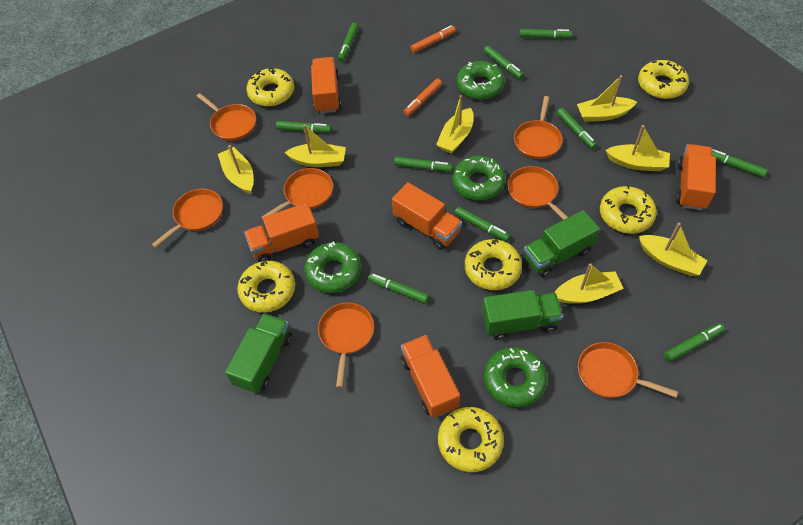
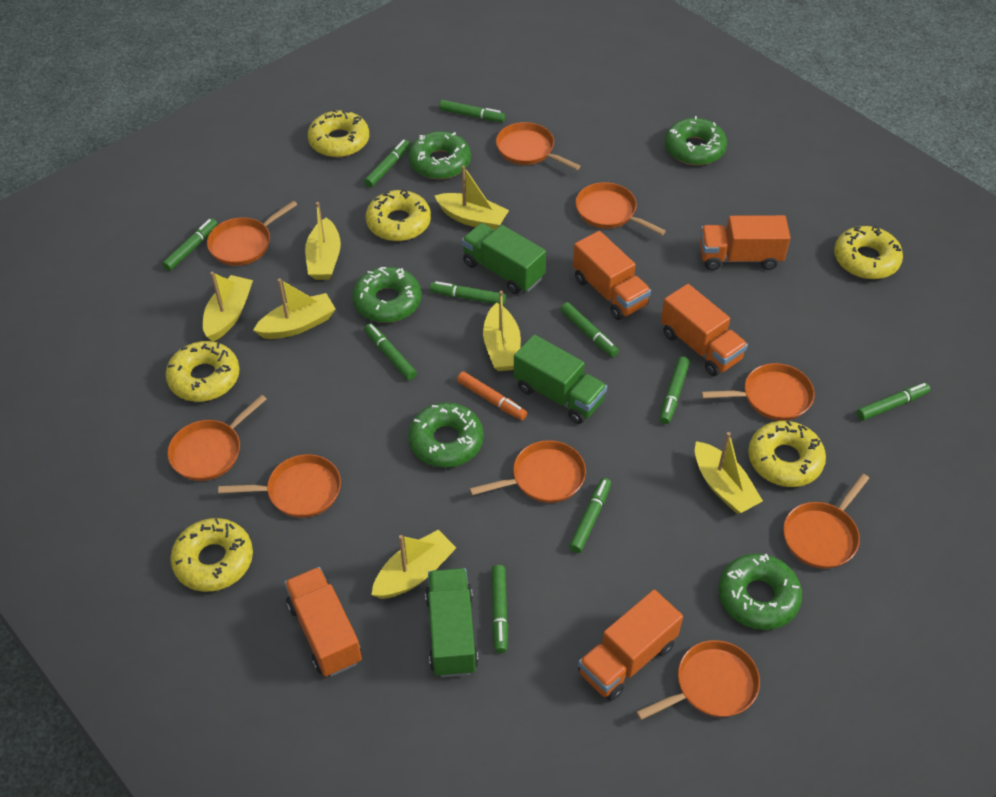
green donut: [304,241,361,293] [452,156,506,201] [457,61,505,99] [484,347,547,407] = 4 -> [352,267,421,323] [408,402,484,468] [409,131,471,179] [665,116,727,165] [718,554,802,630] = 5
orange marker: [404,79,442,116] [411,25,456,53] = 2 -> [457,371,527,420] = 1
orange pan: [152,189,223,248] [197,93,256,141] [261,168,333,219] [318,302,374,388] [507,166,568,220] [514,96,563,159] [578,342,678,398] = 7 -> [167,395,267,481] [207,201,297,266] [218,454,341,518] [469,440,586,503] [496,122,581,170] [575,182,666,235] [636,640,760,720] [701,363,815,421] [783,474,869,569] = 9

